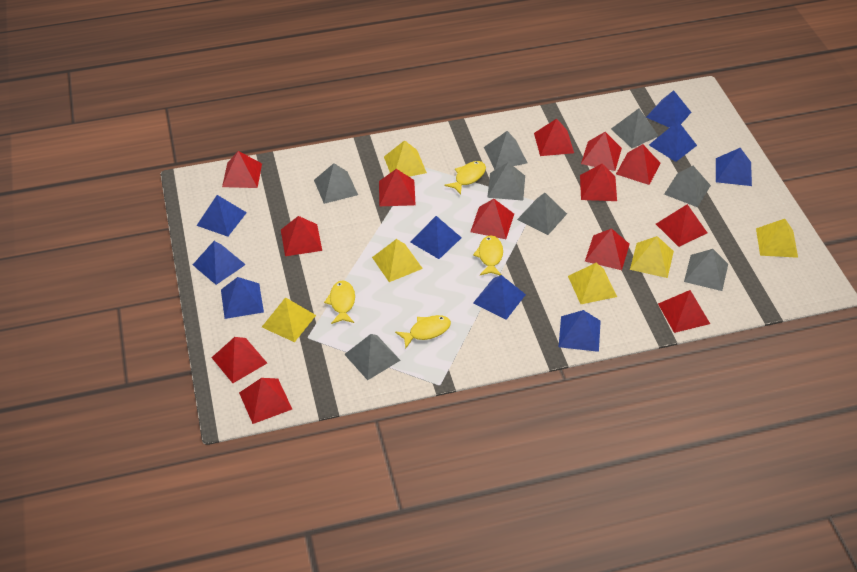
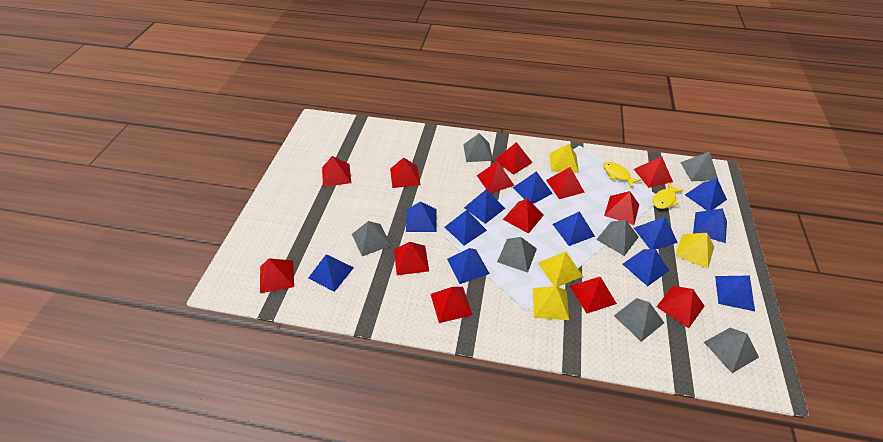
blue pyramid: [193,241,246,285] [196,195,247,237] [221,277,264,319] [410,216,462,259] [473,275,526,320] [559,310,601,352] [646,90,691,128] [649,121,697,162] [716,148,752,186] = 9 -> [308,255,354,292] [406,201,437,232] [445,210,487,245] [447,248,490,284] [464,189,505,224] [513,171,553,204] [553,211,595,246] [623,249,669,286] [634,217,678,249] [685,178,727,211] [693,208,727,243] [715,276,755,311] = 12
grey pyramid: [314,163,358,204] [344,334,401,380] [484,131,527,170] [487,162,525,201] [517,193,567,235] [611,108,658,148] [664,166,711,207] [684,249,728,291] = 8 -> [352,221,392,256] [463,133,493,162] [497,237,537,273] [596,220,639,256] [614,298,664,342] [680,152,718,181] [704,328,759,373] = 7
yellow fish: [324,280,355,324] [395,315,451,348] [444,161,486,195] [473,235,503,275] = 4 -> [603,162,641,187] [653,182,684,209] = 2
yellow pyramid: [262,297,316,342] [372,239,423,282] [384,140,427,177] [568,262,617,304] [630,236,674,278] [756,219,798,258] = 6 -> [533,286,569,320] [538,252,583,287] [550,144,579,173] [675,233,714,269] = 4

